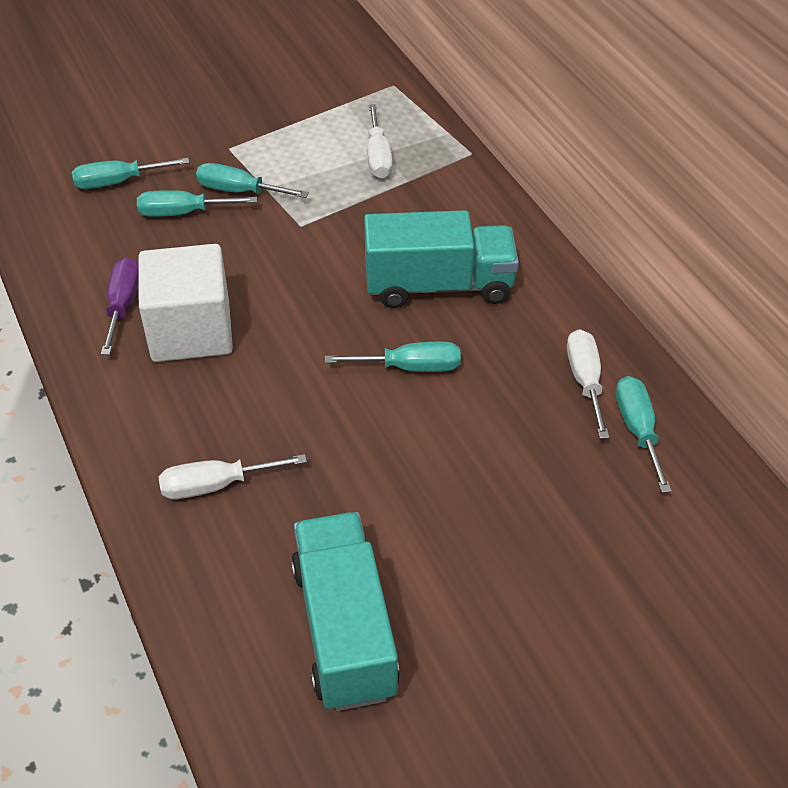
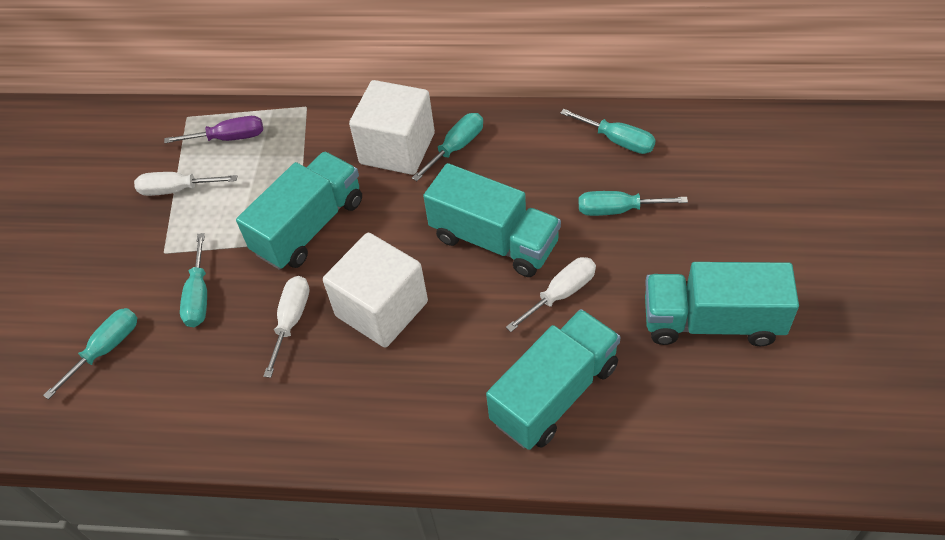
turquoise truck: [291,512,400,711] [364,210,519,308] = 2 -> [236,152,362,270] [423,163,561,277] [486,309,621,450] [645,262,799,346] = 4
white cube: [138,244,233,362] = 1 -> [323,233,428,348] [349,80,435,175] = 2

